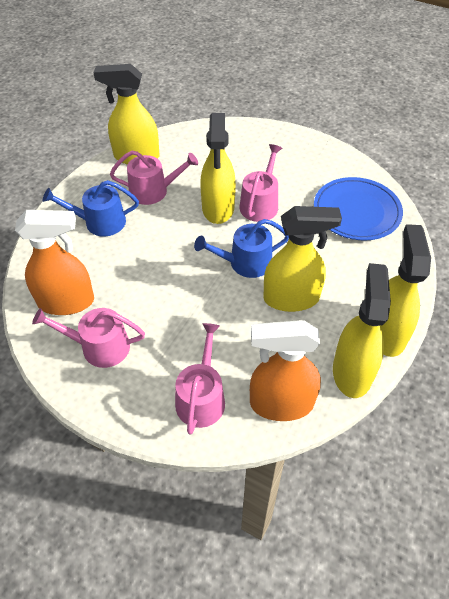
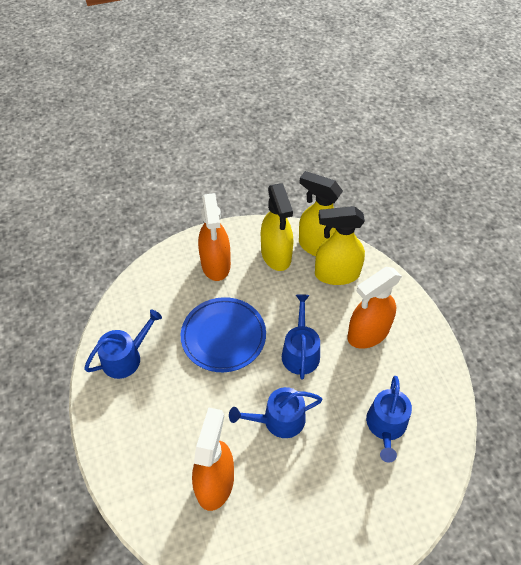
blue watering can: [43,180,139,237] [194,219,289,278] = 2 -> [84,310,162,379] [229,387,322,438] [282,294,320,380] [366,376,412,462] = 4
orange spray bottle: [15,210,94,315] [250,320,321,421] = 2 -> [192,407,234,511] [198,193,231,281] [347,267,402,349] = 3
pink watering can: [32,308,145,368] [110,151,198,205] [175,323,225,435] [240,144,282,222] = 4 -> none = 0
yellow spray bottle: [93,64,160,165] [200,113,236,224] [263,206,342,312] [333,263,391,398] [380,224,431,357] = 5 -> [261,183,293,271] [299,171,343,257] [315,206,365,285] = 3

